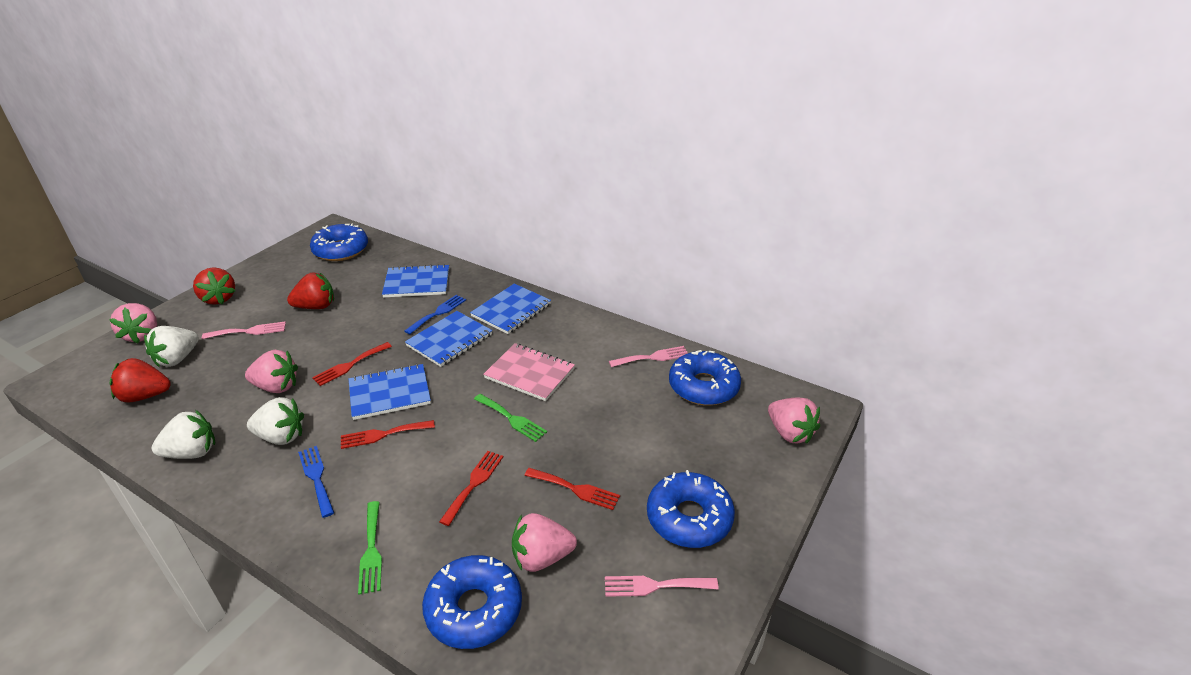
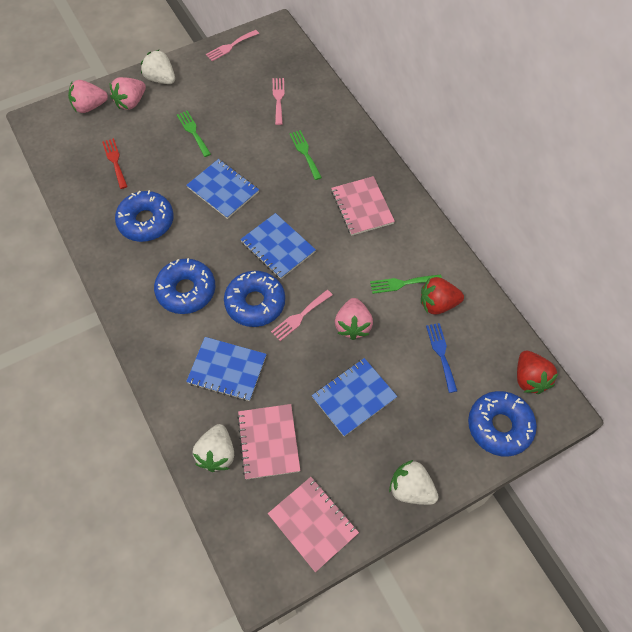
blue fork: [298,446,334,518] [404,295,466,334] = 2 -> [426,323,457,393] = 1
green fork: [358,501,382,595] [474,394,547,442] = 2 -> [177,111,211,157] [289,130,322,180] [370,275,442,294] = 3
pink notebook: [483,343,575,401] = 1 -> [237,404,300,480] [268,477,359,572] [331,176,395,236] = 3
pink strawberry: [109,303,157,344] [245,350,298,393] [512,513,577,572] [768,398,820,444] = 4 -> [68,80,108,113] [110,77,146,110] [335,298,373,340] = 3
red fork: [312,342,392,386] [341,420,435,449] [439,451,503,526] [524,468,620,510] = 4 -> [102,138,128,189] = 1
red strawberry: [110,358,171,402] [193,267,235,305] [287,273,334,309] = 3 -> [421,277,464,314] [517,351,558,394] = 2

